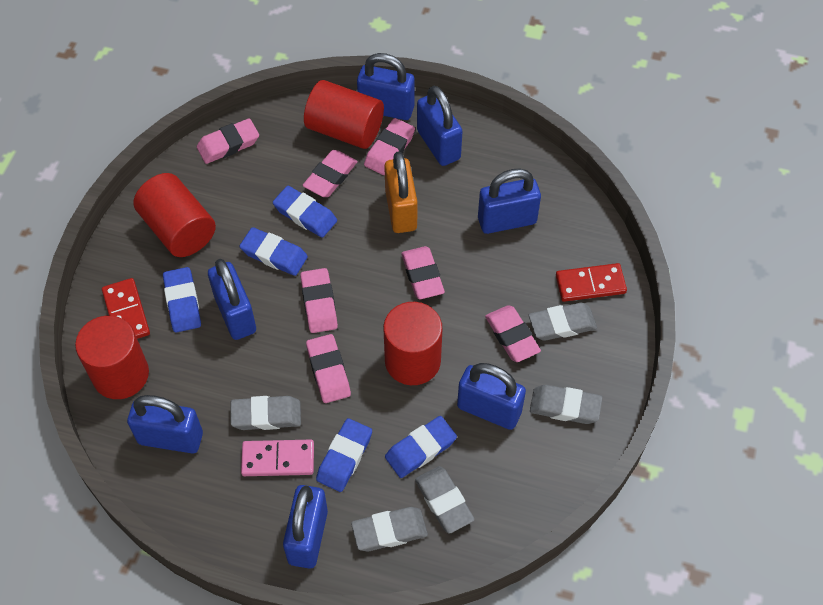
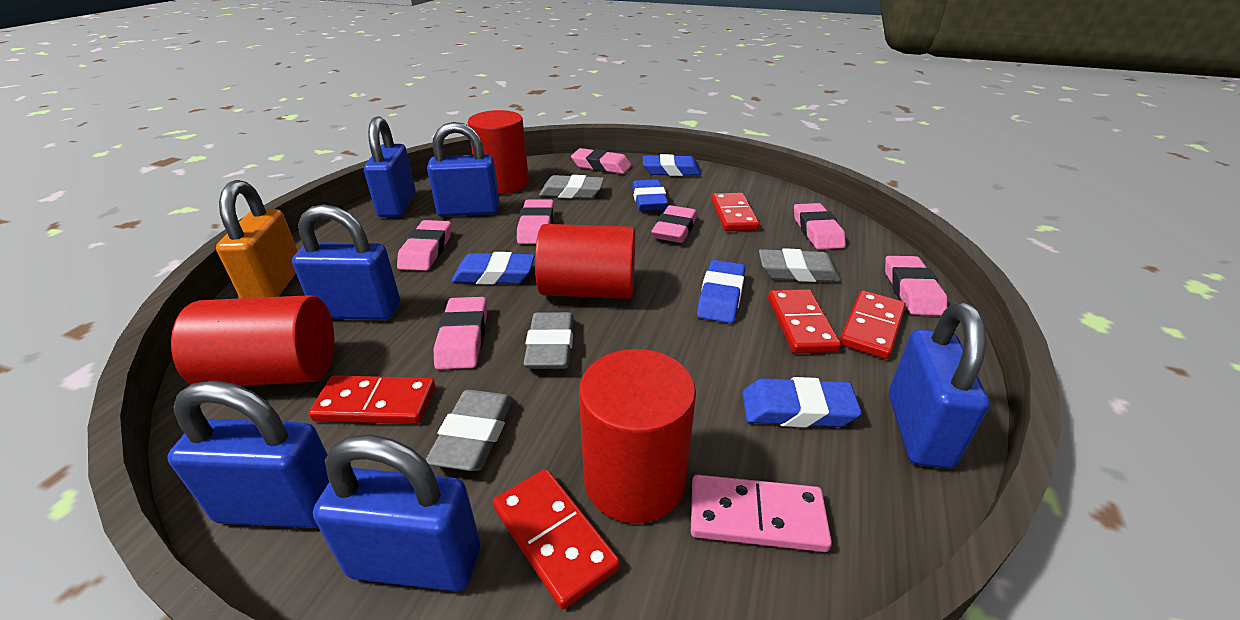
blue padlock: [127,395,203,454] [208,259,256,340] [283,485,328,569] [357,53,415,120] [417,86,462,166] [457,363,526,430] [478,168,541,234] = 7 -> [167,381,329,528] [292,204,400,320] [313,435,480,591] [364,116,415,217] [427,122,500,217] [889,303,990,469] = 6
grey eraser: [231,396,301,430] [351,507,428,551] [415,466,475,534] [529,303,597,341] [530,385,602,424] = 5 -> [426,390,513,471] [523,312,574,369] [539,175,604,199] [759,248,841,282] = 4
red domino: [102,278,150,339] [556,263,627,302] = 2 -> [309,376,435,424] [493,469,620,610] [711,193,759,231] [768,289,841,354] [840,290,906,359] = 5

